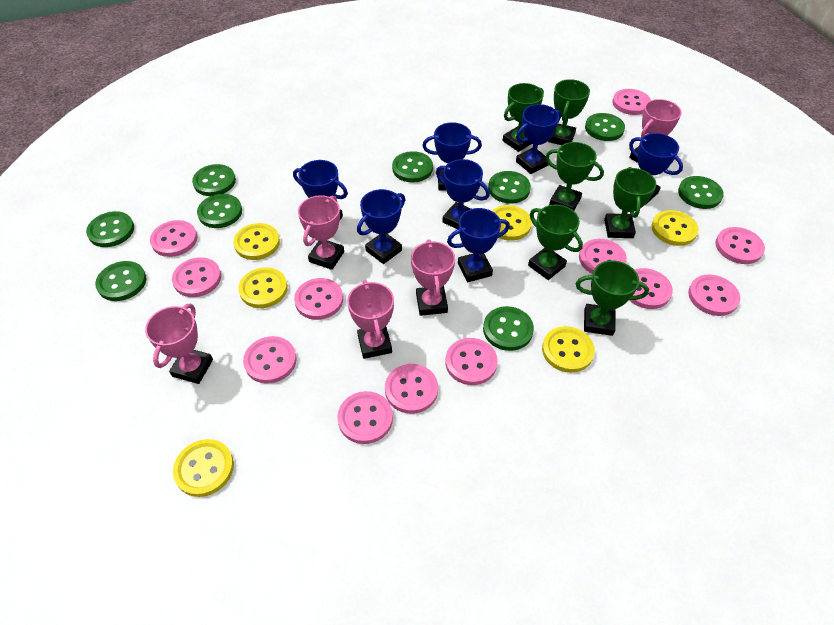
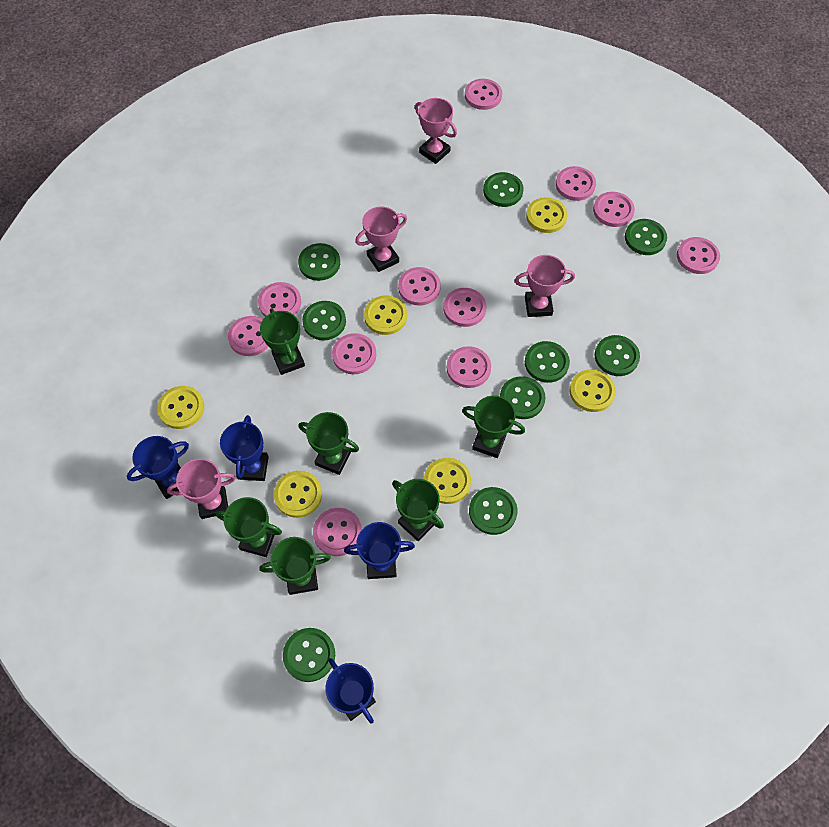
blue trophy: [293,160,348,220] [357,189,405,264] [422,122,482,191] [436,159,490,229] [447,208,510,282] [516,104,561,174] [629,133,683,205] = 7 -> [127,436,189,499] [220,415,269,481] [325,658,376,723] [344,522,415,579] = 4
pink button: [150,220,197,257] [172,257,221,297] [243,336,297,384] [294,278,343,320] [337,391,393,444] [385,364,438,414] [445,338,498,385] [579,239,627,274] [612,89,651,115] [629,268,673,309] [688,274,740,316] [715,227,765,264] = 12 -> [228,316,269,356] [258,282,301,317] [313,508,362,556] [332,333,376,374] [398,267,441,306] [443,288,486,327] [447,346,491,388] [465,79,502,110] [556,166,596,201] [593,192,635,227] [677,237,720,274] = 11
pink trophy: [145,304,213,384] [298,195,344,270] [347,280,394,359] [411,239,455,316] [629,99,682,163] = 5 -> [167,459,236,519] [355,207,407,272] [415,98,457,164] [515,255,575,317] = 4

